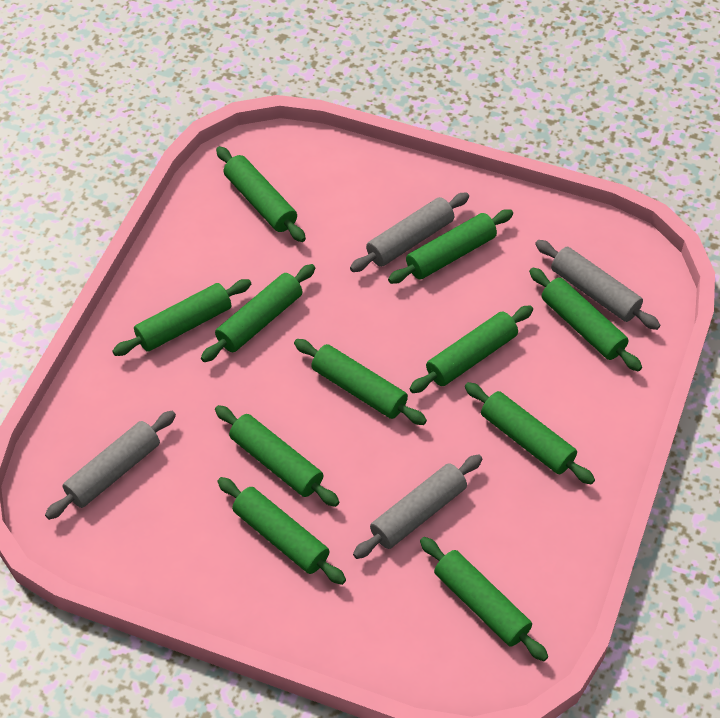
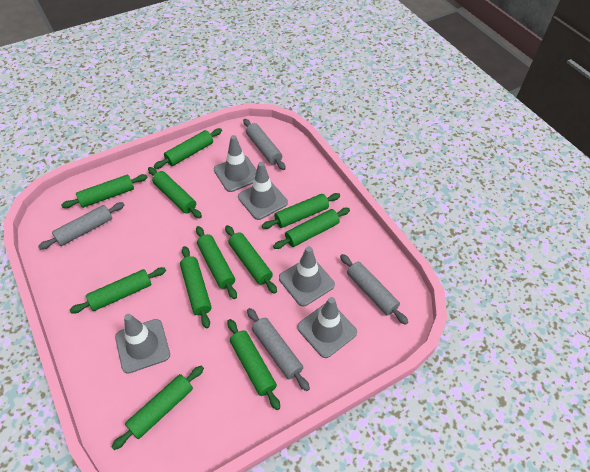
grey traffic cone: none = 0 -> [115,314,170,374] [214,135,256,192] [238,162,288,220] [279,246,335,306] [297,297,357,358] = 5

